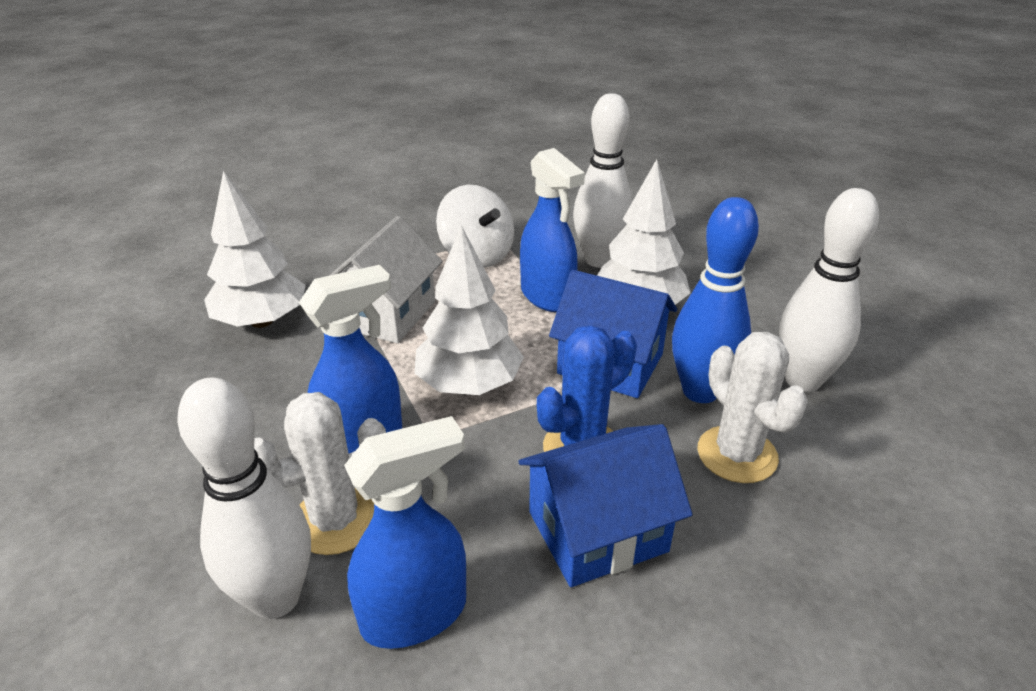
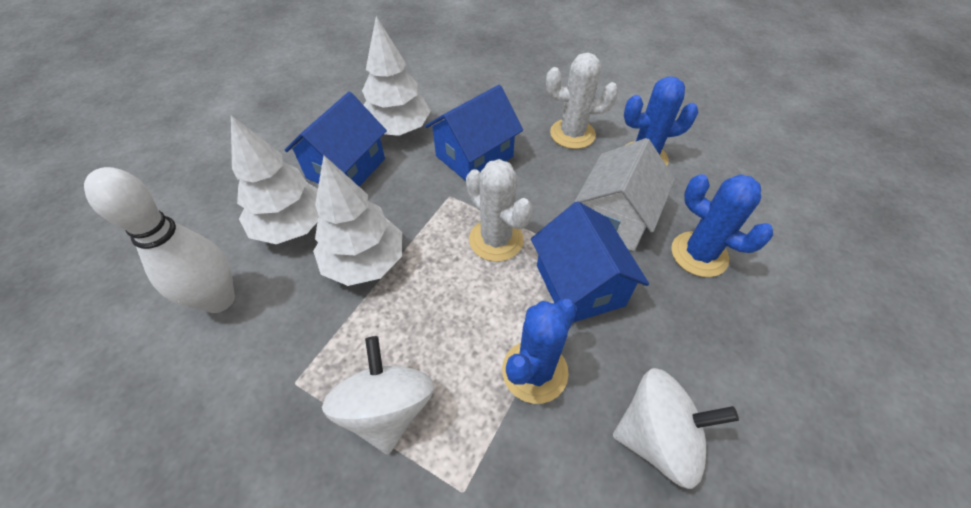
blue bowling pin: [672,197,759,403] = 1 -> none = 0
blue cactus: [537,325,637,452] = 1 -> [502,299,577,404] [624,76,698,166] [671,174,773,277] = 3
blue house: [518,424,692,587] [549,270,677,398] = 2 -> [284,92,387,186] [425,85,523,181] [531,201,649,322] = 3
blue spray bottle: [299,265,402,454] [344,416,466,649] [520,148,585,312] = 3 -> none = 0
white bowling pin: [177,378,311,619] [573,93,632,268] [779,188,879,392] = 3 -> [84,167,235,313] = 1
white spinning top: [436,185,514,268] = 1 -> [322,336,434,454] [613,368,739,489] = 2

